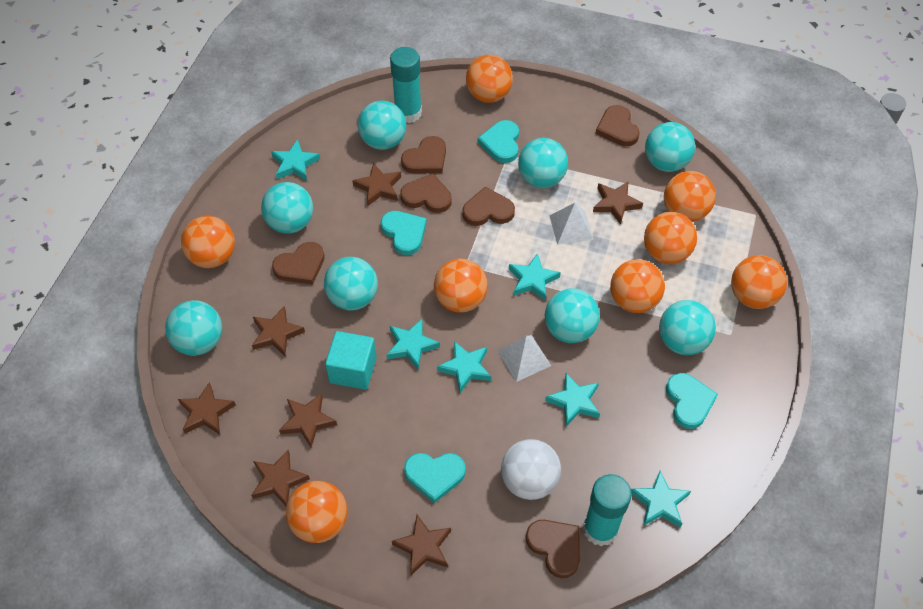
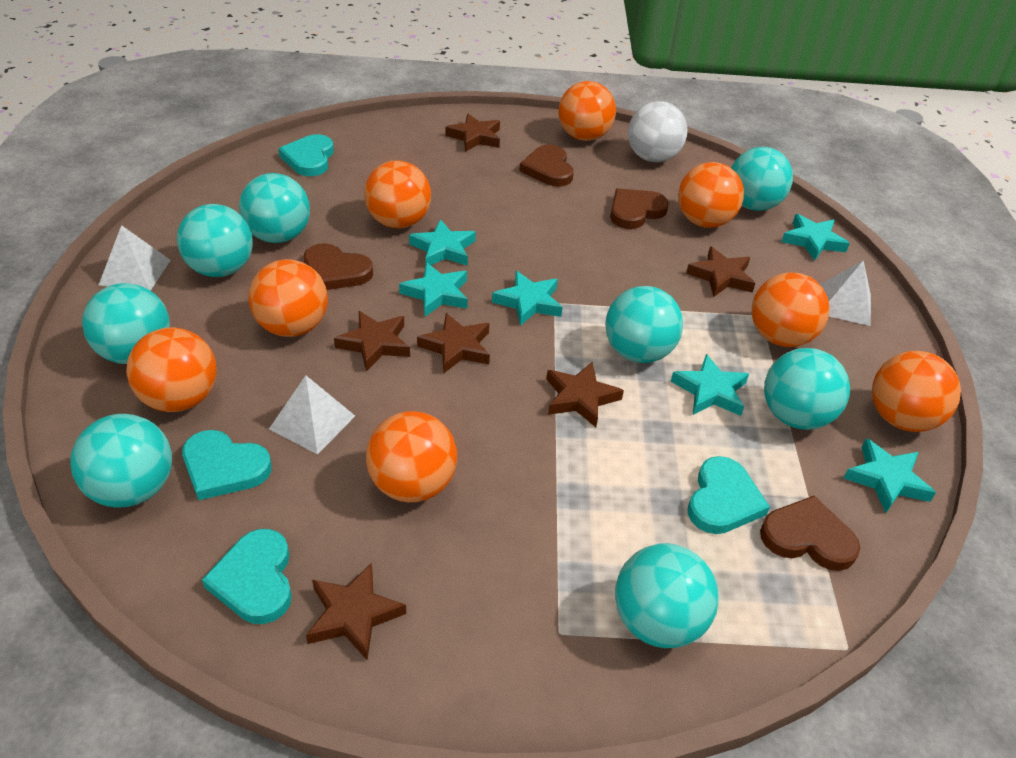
brown heart: [272,242,325,285] [400,173,452,213] [401,136,446,174] [462,186,515,226] [526,520,580,578] [595,105,640,146] = 6 -> [304,243,373,290] [519,145,574,187] [610,188,669,229] [760,496,860,571] = 4
brown star: [178,382,236,435] [251,450,310,506] [252,306,305,356] [279,393,337,447] [352,163,401,206] [392,515,451,575] [593,181,643,225] = 7 -> [306,563,406,660] [334,311,410,371] [417,313,490,373] [445,114,500,152] [546,362,624,427] [686,246,755,297] = 6
turquoise cube: [325,331,377,390] = 1 -> none = 0
turquoise glue stick: [390,47,422,123] [583,474,632,546] = 2 -> none = 0
white pyramid: [498,335,551,382] [550,203,593,245] = 2 -> [99,225,171,291] [269,376,355,454] [821,260,871,326] = 3

